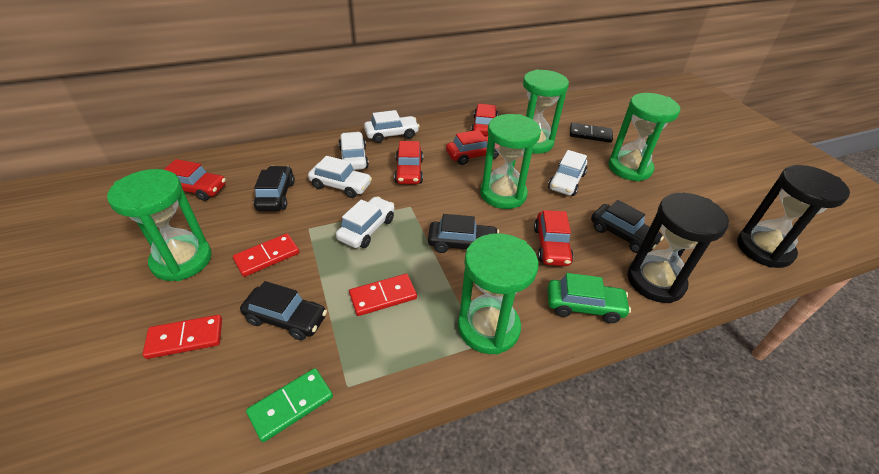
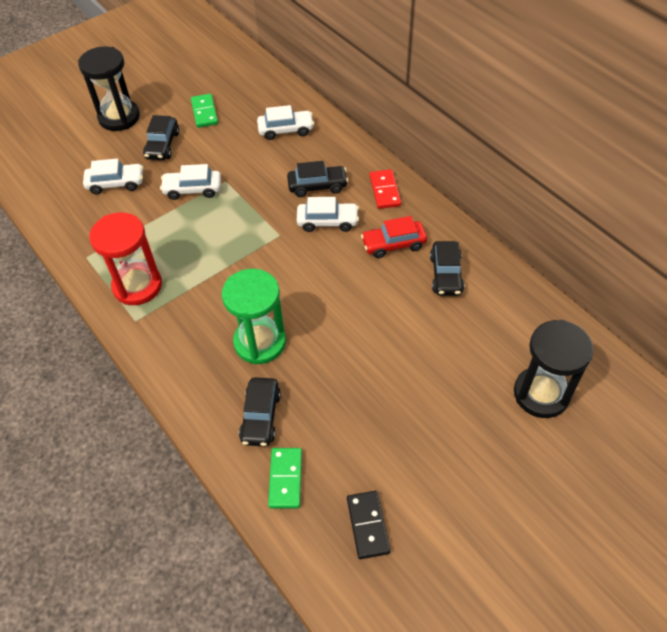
green car: [547,273,631,323] = 1 -> none = 0
green domino: [246,368,333,442] = 1 -> [191,94,218,128] [268,448,302,508] = 2
green hourglass: [107,169,212,281] [458,233,538,354] [480,114,541,209] [523,70,569,154] [608,93,680,181] = 5 -> [222,269,286,365] = 1
red car: [164,159,226,201] [394,141,423,184] [446,130,499,165] [471,104,498,136] [534,210,574,266] = 5 -> [361,216,427,258] = 1
red domino: [142,315,222,359] [233,233,299,277] [349,274,417,316] = 3 -> [370,169,401,209] = 1
red hourglass: none = 0 -> [89,212,162,305] = 1
white car: [308,156,372,198] [336,196,395,248] [339,132,369,170] [364,110,420,143] [548,150,587,196] = 5 -> [83,158,143,194] [160,164,221,200] [257,105,314,140] [297,197,359,232] = 4

